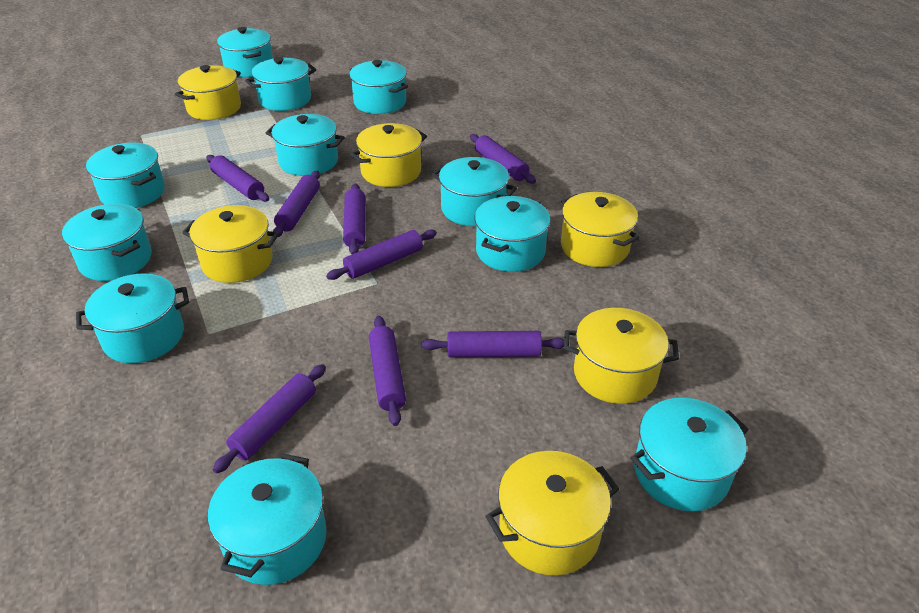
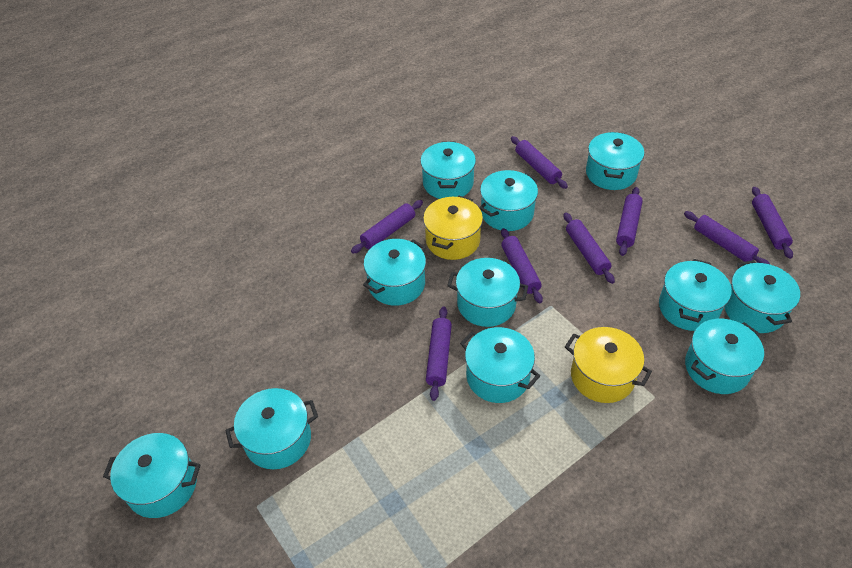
yellow pot: [175,65,241,120] [182,205,279,283] [350,123,427,187] [486,451,619,576] [561,192,640,267] [564,308,679,404] = 6 -> [423,195,483,260] [565,327,652,403] = 2

